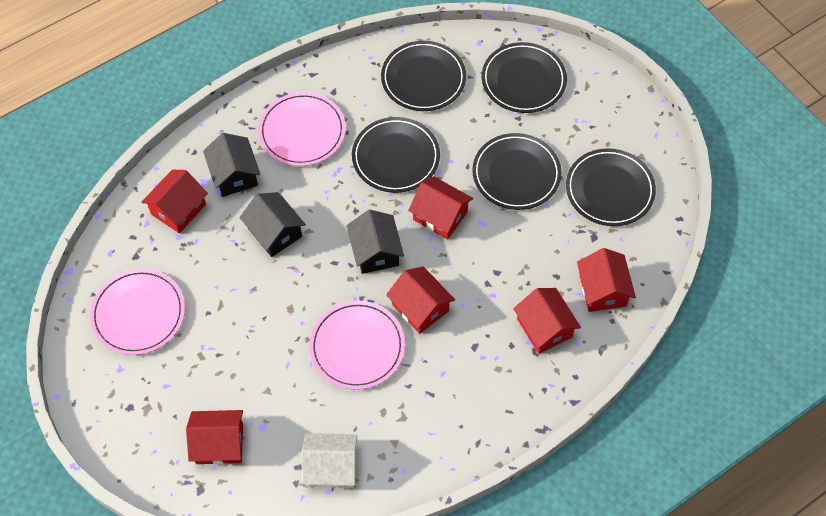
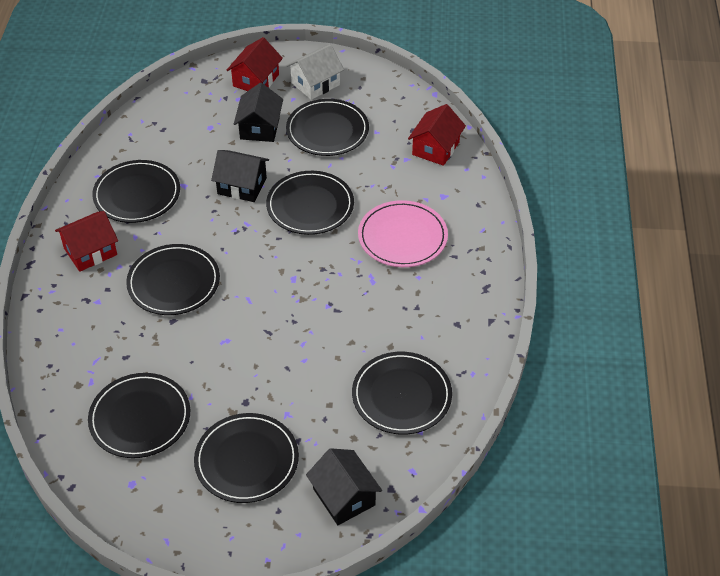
black plate: [352,117,440,193] [381,41,466,111] [472,133,562,210] [482,42,567,113] [566,148,656,226] = 5 -> [88,373,190,458] [92,160,180,223] [126,244,220,315] [194,413,299,503] [266,171,354,235] [286,99,369,156] [352,352,452,435] = 7
pink plate: [90,269,185,355] [258,92,346,166] [309,301,405,390] = 3 -> [358,200,448,267] = 1
red house: [141,170,208,233] [186,410,243,465] [386,266,455,334] [408,176,473,240] [513,288,581,354] [577,248,636,312] = 6 -> [55,211,118,272] [227,37,283,91] [408,104,466,166] = 3

